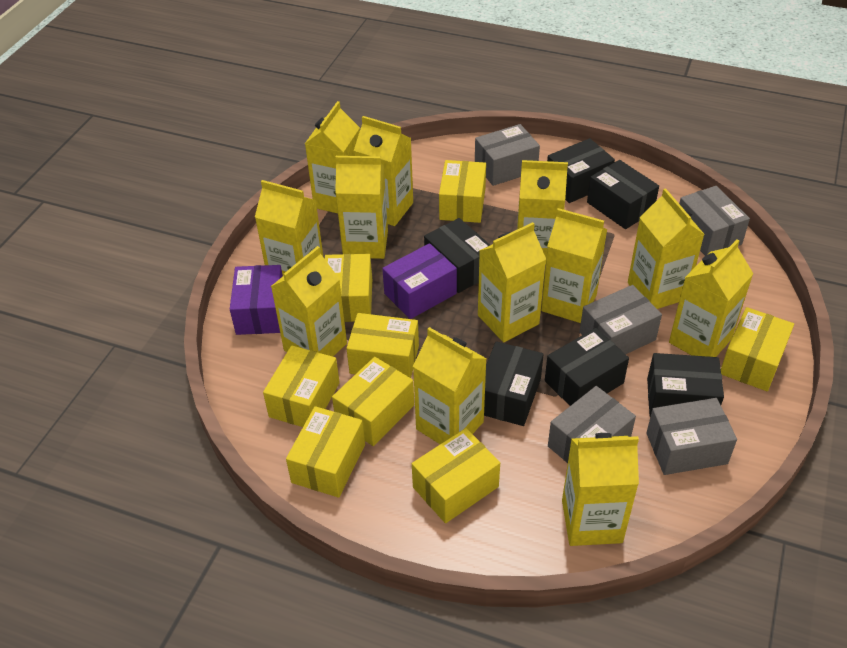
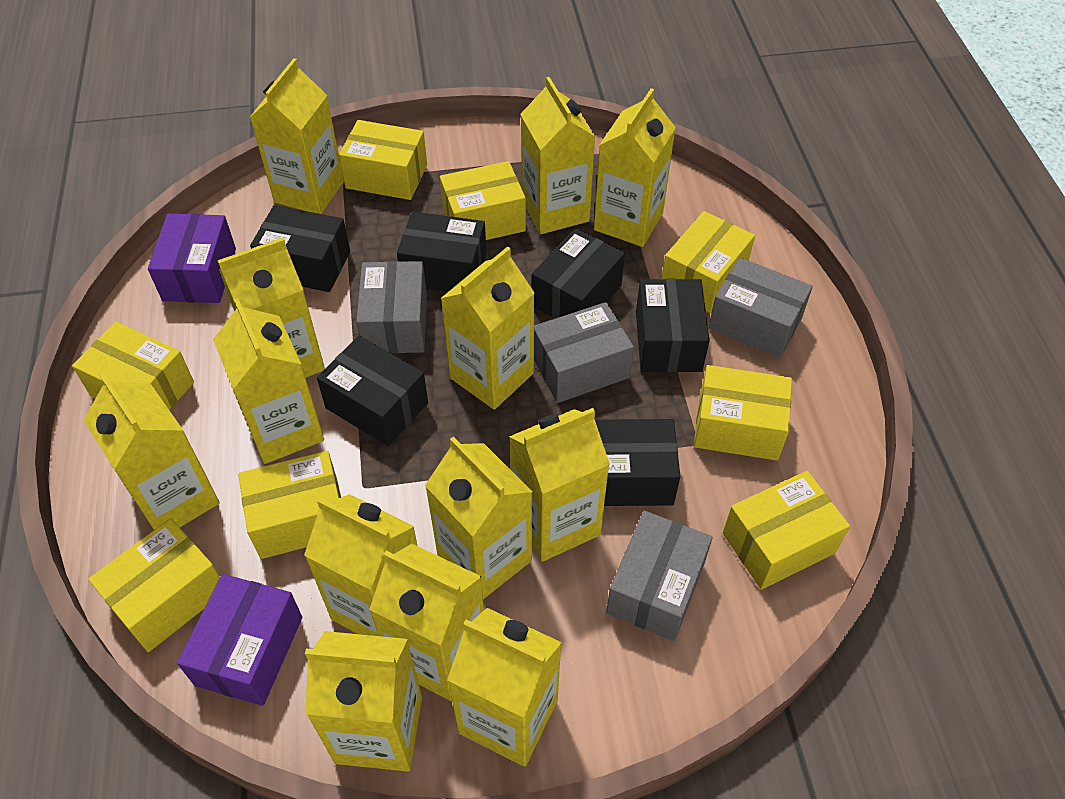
grey box: [475,124,540,186] [548,386,636,463] [580,285,662,354] [646,398,737,475] [679,186,750,256] = 5 -> [356,261,427,354] [534,302,634,403] [606,511,713,641] [708,257,813,358] = 4
yellow carton: [255,180,323,276] [271,246,347,357] [305,101,360,214] [335,156,388,259] [354,116,413,226] [413,327,487,444] [478,222,546,342] [517,160,568,265] [541,208,607,323] [562,433,639,546] [628,188,705,309] [669,239,753,357] = 12 -> [83,373,220,530] [213,298,324,464] [218,238,325,378] [250,58,344,214] [304,494,417,636] [305,631,422,772] [369,544,484,701] [425,436,532,599] [441,246,535,410] [447,608,562,767] [509,408,610,562] [521,77,595,234] [594,88,676,247] = 13

